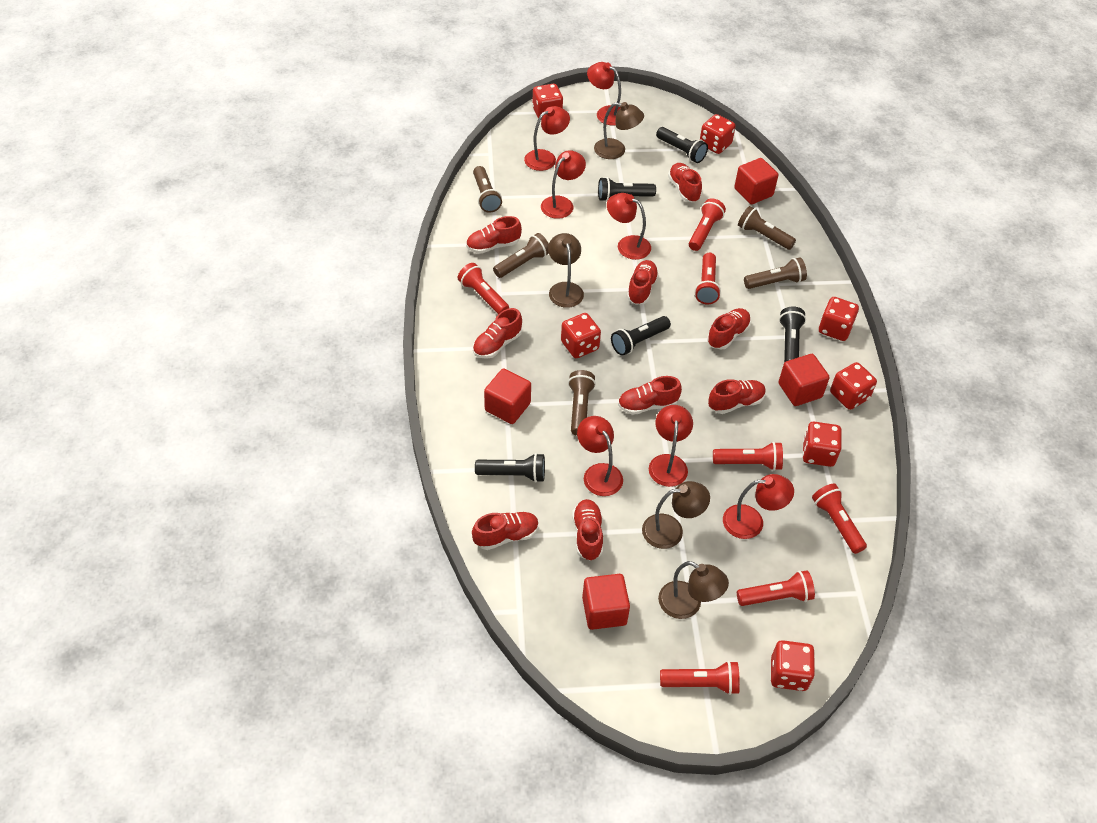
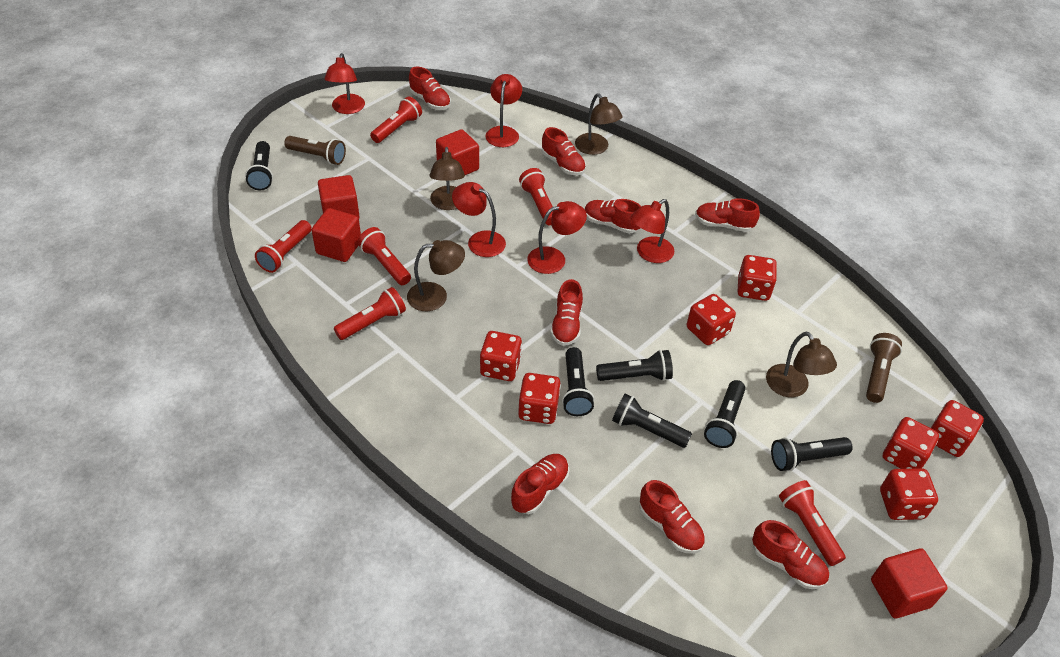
black flashlight: [475,453,545,483] [598,177,656,202] [611,316,671,356] [656,127,708,163] [779,306,806,363] = 5 -> [245,141,273,190] [562,347,594,416] [596,350,673,381] [612,394,692,448] [704,380,746,448] [771,437,853,471] = 6
brown flashlight: [473,166,502,213] [493,233,549,278] [568,370,596,436] [738,206,796,250] [744,257,807,289] = 5 -> [284,136,346,165] [866,333,902,403] = 2
red flashlight: [458,263,509,314] [660,661,740,695] [689,198,726,251] [695,253,721,304] [713,442,783,471] [737,570,815,606] [812,483,867,554] = 7 -> [255,220,312,273] [334,287,406,340] [358,227,411,285] [370,96,422,143] [519,168,553,225] [779,480,846,566] = 6
red lamp: [524,106,570,171] [541,150,586,219] [577,416,623,496] [587,62,621,125] [607,193,651,260] [649,405,693,487] [723,474,794,539] = 7 -> [324,53,365,114] [452,182,506,257] [486,74,522,147] [527,201,587,274] [630,199,674,263] = 5
red shoe: [466,216,522,254] [472,512,539,550] [473,308,522,359] [572,499,603,561] [618,376,682,415] [627,260,659,305] [668,163,702,202] [707,308,751,350] [708,379,766,414] = 9 -> [409,67,451,110] [511,454,569,514] [542,127,586,175] [550,279,583,346] [585,199,641,234] [639,480,705,554] [695,198,760,232] [752,520,829,589] = 8

